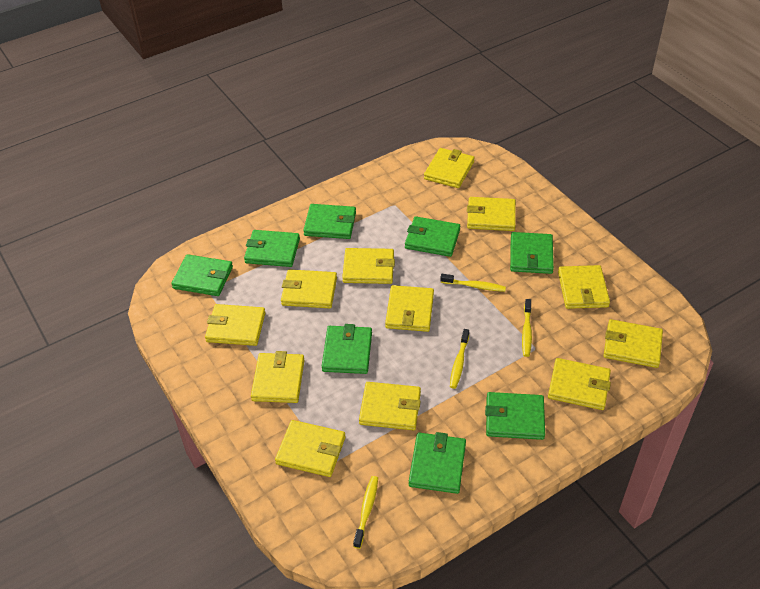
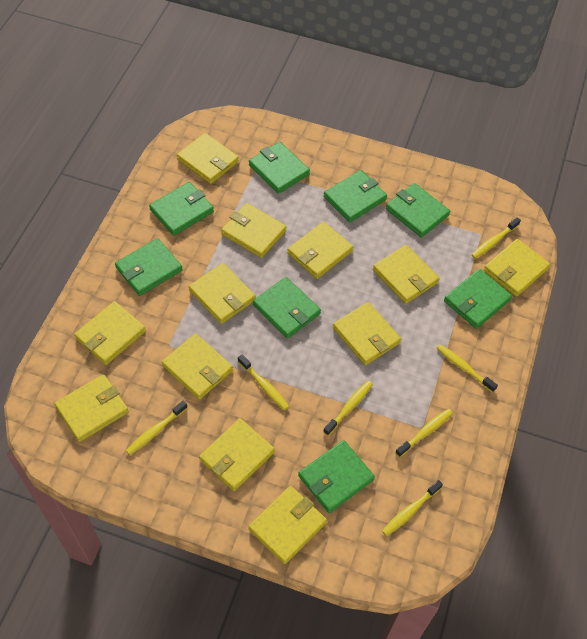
yellow toothbrush: [353,476,378,549] [440,274,506,292] [450,329,469,389] [522,299,532,357] = 4 -> [126,401,187,455] [238,355,289,410] [323,381,373,436] [382,480,443,536] [395,409,453,457] [436,344,498,393] [471,217,521,259] = 7

